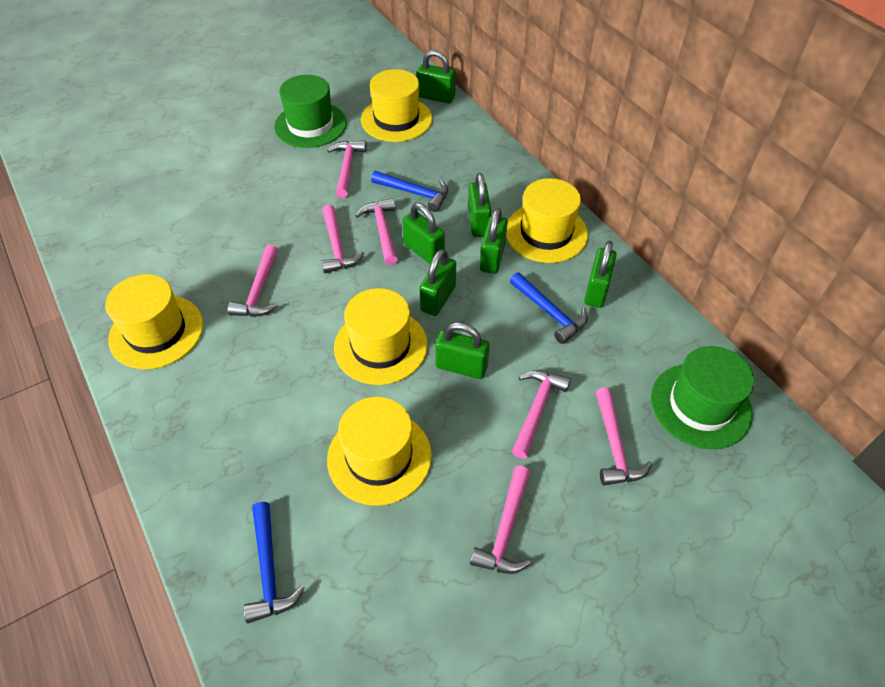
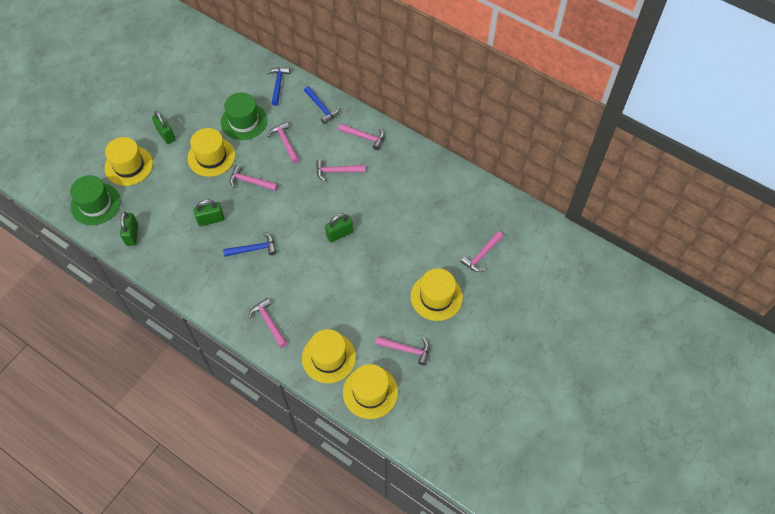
green padlock: [402,203,445,264] [417,50,455,104] [419,249,456,316] [435,322,490,379] [468,173,492,237] [480,208,508,274] [584,241,617,308] = 7 -> [120,212,138,246] [152,111,176,144] [194,199,224,226] [325,213,353,242] = 4

